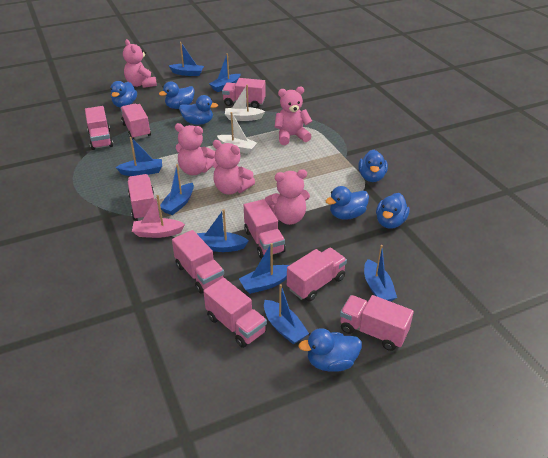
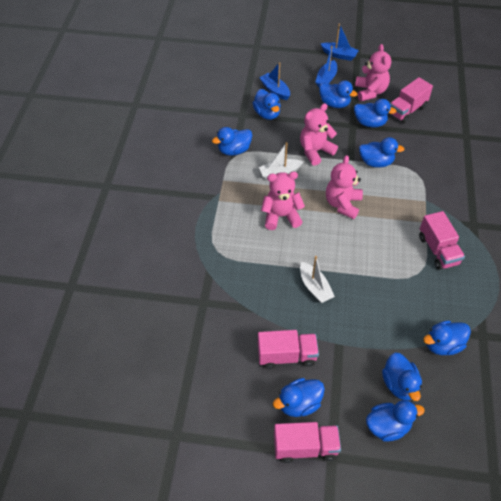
blue boat: [116,137,162,176] [160,164,194,215] [169,42,204,76] [197,209,249,252] [209,53,241,92] [239,243,289,294] [264,284,309,345] [364,245,397,302] = 8 -> [259,62,290,100] [315,46,337,87] [321,23,359,61] = 3
blue duck: [110,81,137,107] [159,81,195,109] [179,95,218,125] [299,328,362,372] [326,186,369,220] [358,150,388,182] [376,193,410,229] = 7 -> [212,127,252,156] [253,89,281,120] [273,378,325,417] [319,80,358,108] [354,99,397,128] [359,137,405,168] [366,400,425,442] [382,352,422,401] [423,320,471,355] = 9
pink boat: [132,195,185,238] = 1 -> none = 0
pink teddy bear: [123,39,157,88] [175,123,215,175] [213,140,255,195] [265,169,310,225] [275,86,312,145] = 5 -> [261,172,305,230] [300,103,338,166] [326,155,363,219] [355,44,391,101] = 4
pink truck: [85,106,113,150] [120,104,151,140] [128,174,154,221] [172,230,225,294] [203,278,267,348] [222,78,266,108] [244,199,286,258] [287,248,347,301] [340,295,414,351] = 9 -> [258,330,319,369] [274,422,341,463] [388,77,433,123] [419,211,465,270] = 4

